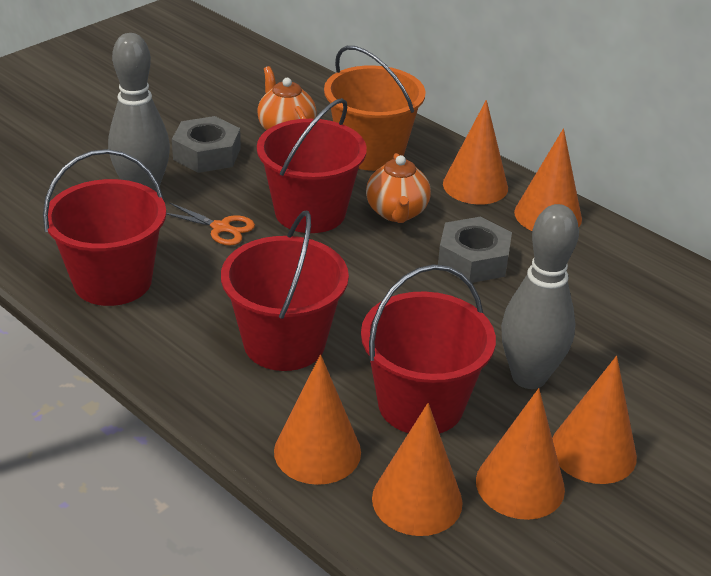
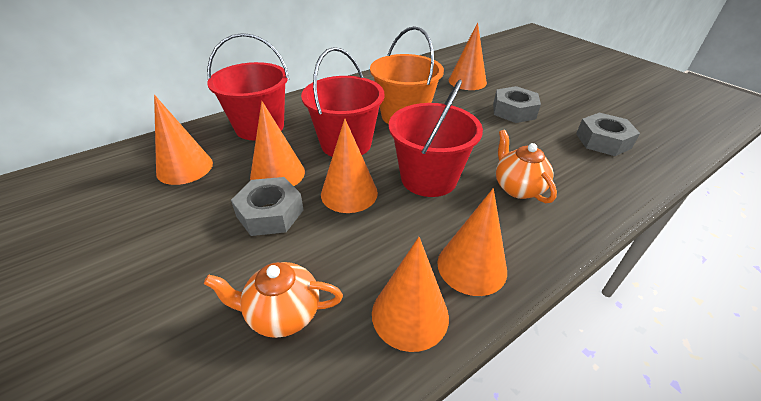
grey bowling pin: [108,33,170,191] [501,204,579,389] = 2 -> none = 0
grey nut: [172,116,241,173] [438,217,512,283] = 2 -> [231,177,303,236] [493,86,541,123] [576,113,640,156] = 3
orange scissors: [166,202,255,246] = 1 -> none = 0
red bucket: [43,149,166,306] [221,210,349,371] [257,98,367,233] [361,264,496,434] = 4 -> [207,33,289,140] [301,47,384,157] [389,80,483,197] = 3

